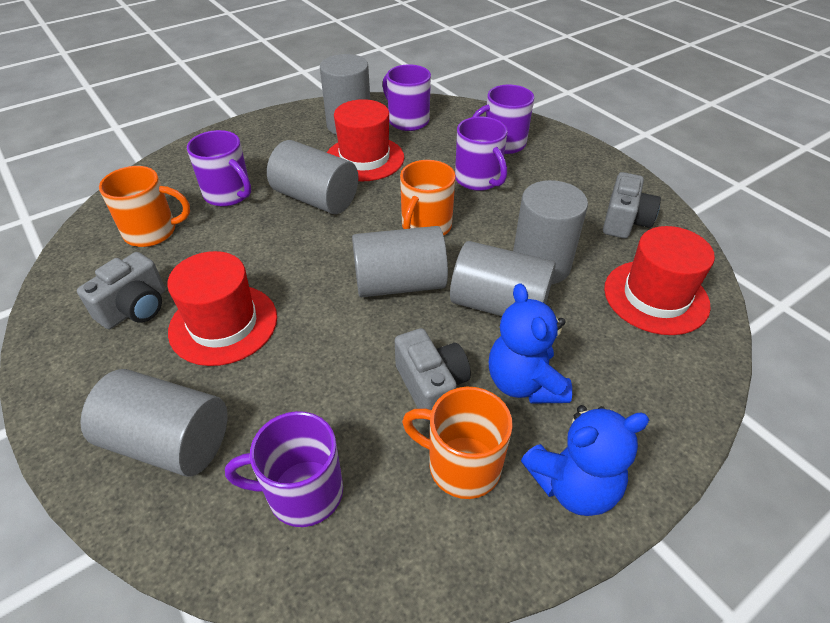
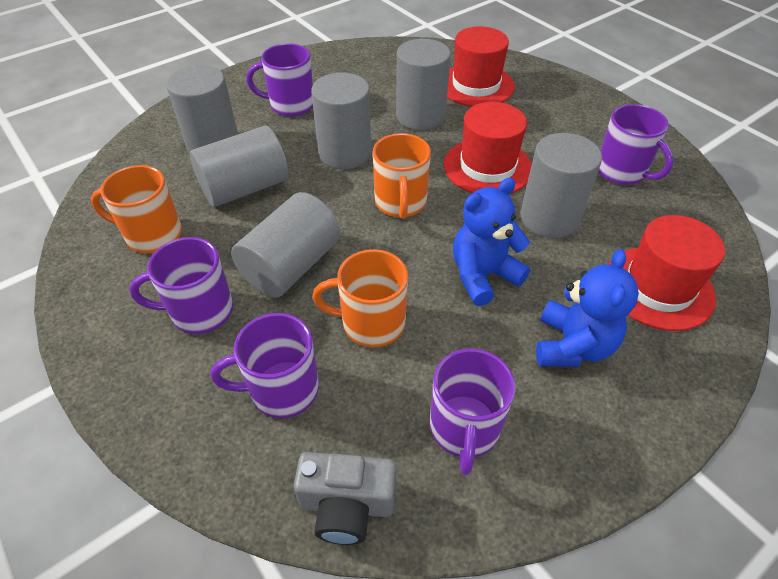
grey camera: [77,252,165,329] [395,328,471,422] [603,172,661,239] = 3 -> [294,452,396,545] = 1

